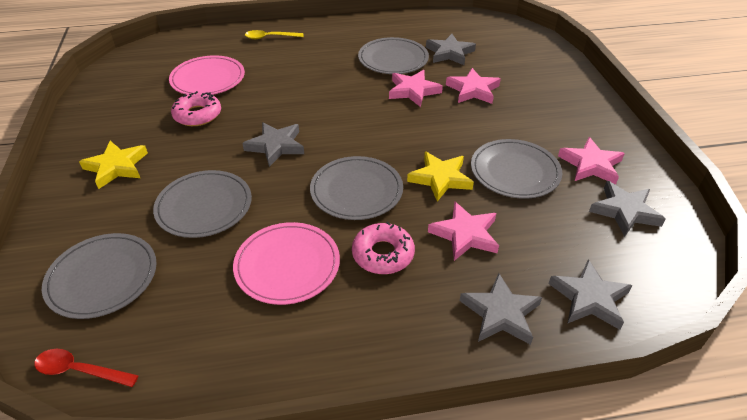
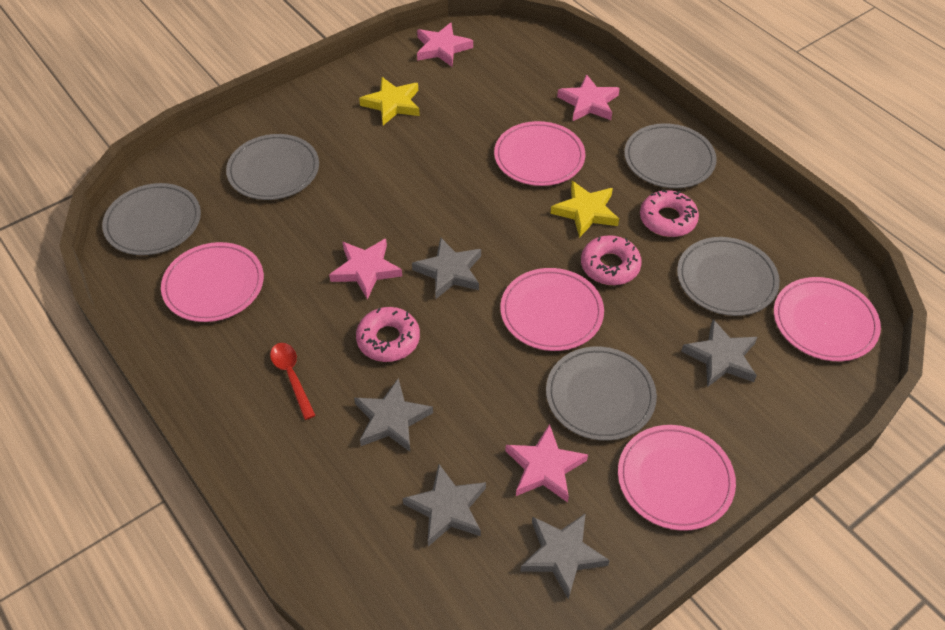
pink donut: [171,91,221,126] [352,221,415,274] = 2 -> [356,307,420,362] [581,235,642,285] [640,190,699,237] = 3
pink plate: [169,55,245,95] [233,222,340,305] = 2 -> [161,242,264,322] [494,121,585,186] [500,268,604,351] [618,425,736,531] [774,277,881,361] = 5
yellow spoon: [245,30,304,39] = 1 -> none = 0

